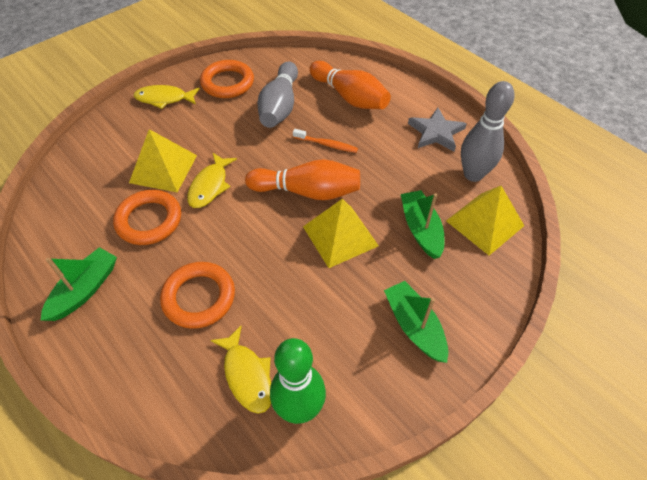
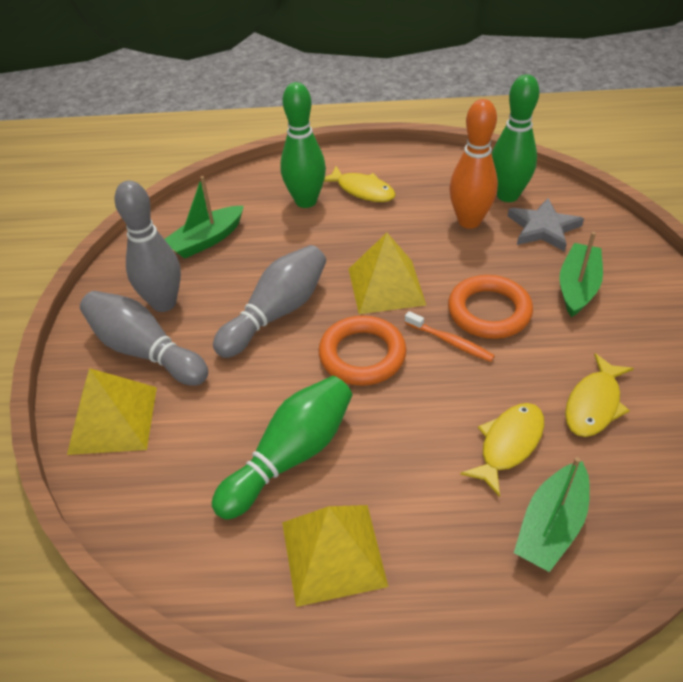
green bowling pin: [270,338,326,424] = 1 -> [212,376,352,519] [280,82,326,208] [492,74,539,202] = 3
grey bowling pin: [257,61,298,128] [461,81,515,182] = 2 -> [80,291,208,386] [115,181,181,312] [213,245,326,358] = 3
orange bowling pin: [245,159,360,200] [309,61,391,109] = 2 -> [449,99,498,229] = 1
orange ring: [113,190,181,245] [160,262,235,329] [200,60,254,98] = 3 -> [319,316,406,386] [448,275,533,339] = 2

